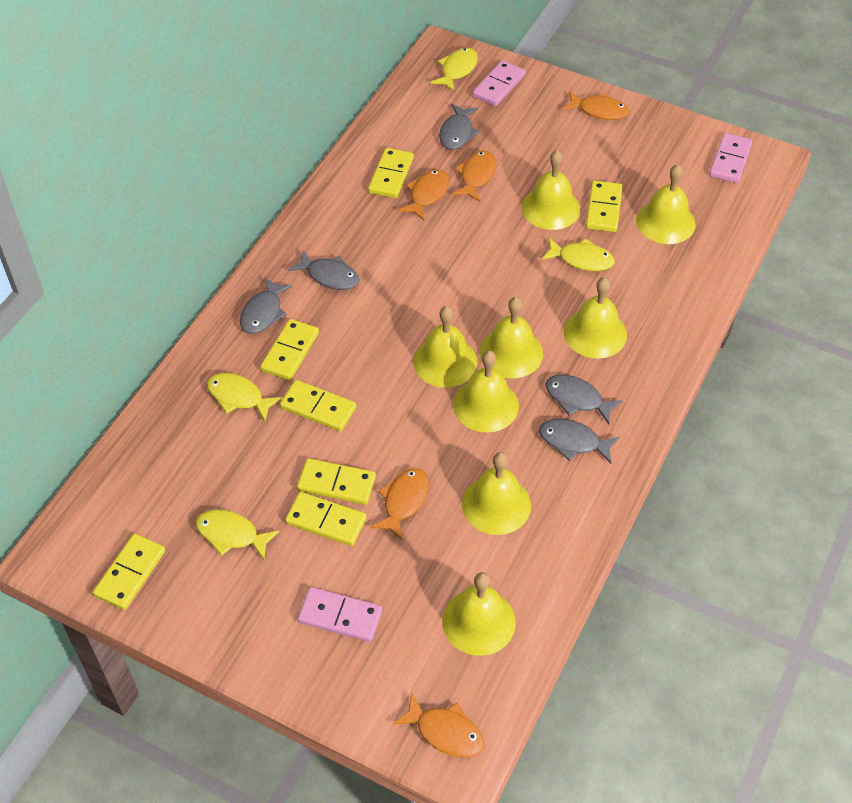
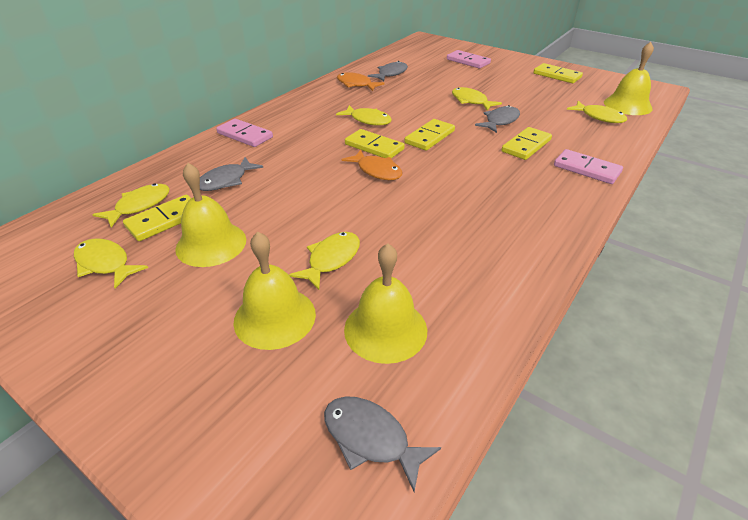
grey fish: [240,277,293,334] [288,249,359,290] [439,103,480,150] [539,419,620,464] [545,375,623,424] = 5 -> [200,157,263,191] [324,396,441,492] [368,61,408,81] [475,105,520,133] = 4
orange fish: [371,468,429,540] [393,693,484,758] [398,169,449,220] [452,150,496,202] [563,91,629,120] = 5 -> [337,72,385,91] [342,150,402,180] = 2
yellow bell: [413,306,477,388] [442,572,516,656] [453,351,519,433] [462,452,531,535] [479,297,543,378] [522,150,580,230] [564,277,627,358] [636,164,696,244] = 8 -> [175,163,246,267] [233,232,316,350] [344,243,427,364] [604,42,654,115] = 4
yellow domino: [93,534,165,610] [260,319,319,380] [280,380,356,431] [285,492,366,546] [297,458,376,505] [368,148,414,198] [586,181,623,232] = 7 -> [123,195,191,241] [345,129,405,158] [404,119,455,151] [502,127,552,160] [533,63,583,83] = 5
yellow fish: [196,509,279,560] [207,373,283,421] [430,48,478,91] [541,238,615,271] = 4 -> [74,238,148,288] [92,183,170,228] [289,232,360,290] [336,105,392,126] [452,87,502,110] [567,101,627,123] = 6

